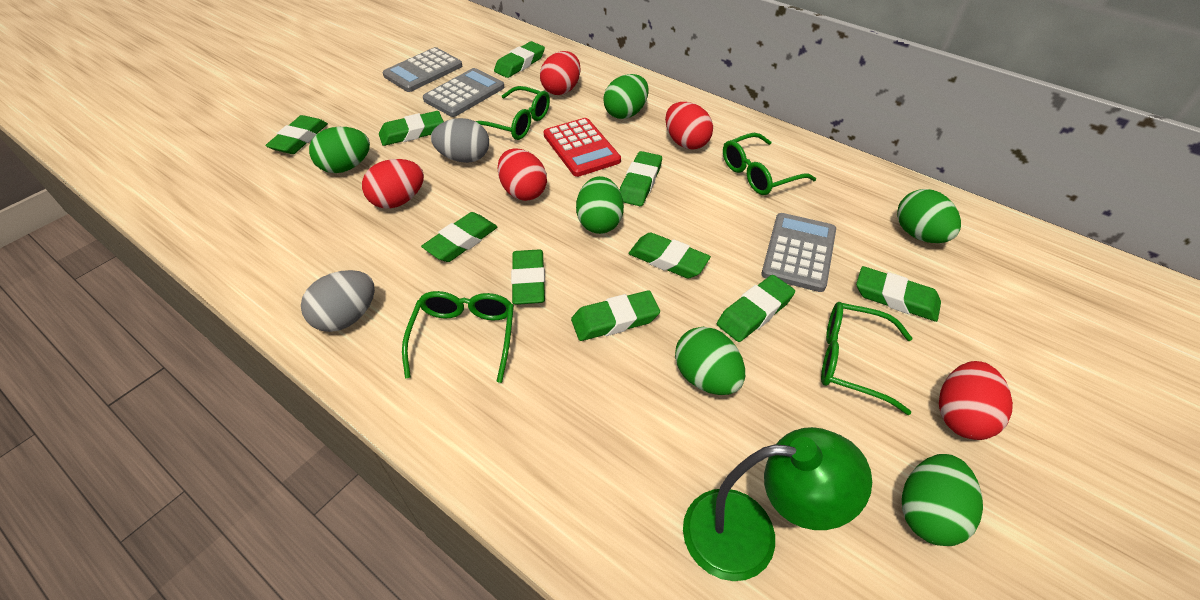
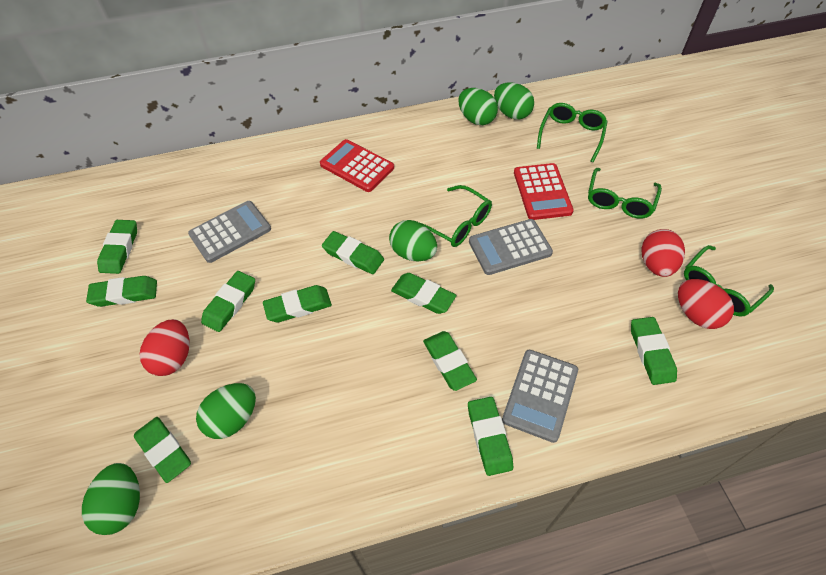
green egg: [309,127,370,173] [576,176,624,234] [603,74,649,119] [675,327,745,395] [897,189,961,243] [902,454,983,546] = 6 -> [82,463,140,535] [196,383,256,439] [389,220,437,261] [458,88,498,125] [494,82,534,120] = 5
green lamp: [683,427,872,581] = 1 -> none = 0
grey egg: [301,270,375,332] [431,118,489,163] = 2 -> none = 0
red calculator: [544,118,621,177] = 1 -> [320,139,394,192] [514,163,574,220] = 2
red egg: [362,159,424,209] [498,148,547,201] [540,51,581,95] [665,102,713,150] [939,361,1013,440] = 5 -> [139,319,189,376] [642,229,685,277] [678,279,734,329] = 3

